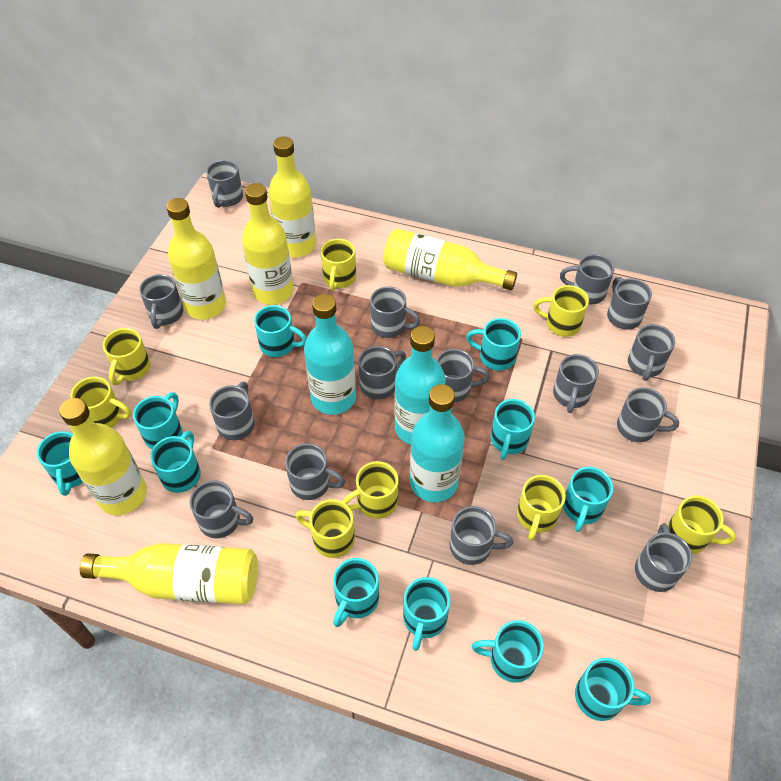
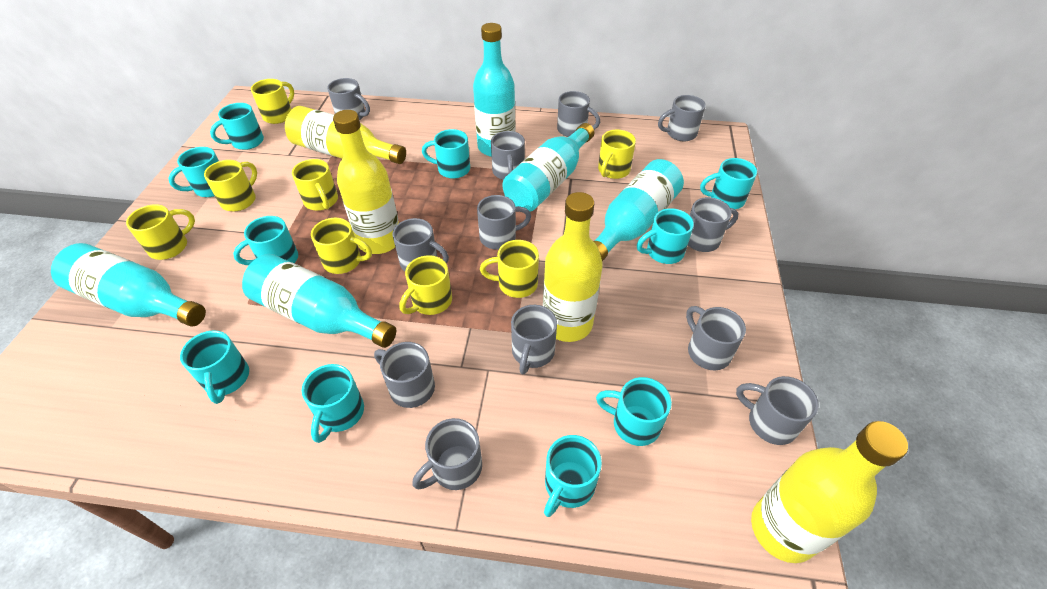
grey mug: [139,274,183,329] [189,480,253,538] [206,160,243,208] [209,382,255,440] [285,443,345,500] [358,346,406,399] [370,287,420,338] [436,349,490,402] [450,506,513,565] [553,354,599,413] [560,254,614,304] [607,277,652,330] [617,387,679,442] [628,324,675,381] [635,523,692,592] = 15 -> [327,78,370,120] [374,342,435,408] [393,218,449,271] [412,418,482,490] [477,195,531,249] [491,131,525,180] [511,305,557,375] [557,91,600,137] [658,95,706,141] [686,306,746,370] [688,197,739,252] [736,376,819,445] = 12
turquoise bottle: [304,294,356,415] [394,326,446,445] [410,384,465,502] = 3 -> [51,243,206,327] [242,254,396,348] [473,23,515,157] [502,123,594,212] [594,159,684,261] = 5
turquoise mug: [37,431,83,496] [133,392,182,449] [150,431,201,493] [254,305,307,357] [333,558,379,627] [403,577,450,651] [466,318,521,371] [472,620,544,683] [490,399,535,460] [563,467,613,532] [575,658,651,721] = 11 -> [168,147,219,197] [180,331,249,404] [210,103,264,150] [233,216,298,265] [302,364,364,443] [422,129,470,179] [544,435,602,517] [596,377,672,446] [637,208,694,264] [700,158,757,209] = 10
yellow bottle: [59,398,147,515] [80,543,258,604] [166,198,226,320] [242,183,294,305] [268,136,316,257] [383,229,517,290] = 6 -> [285,106,406,164] [333,110,399,254] [543,192,603,342] [751,421,908,563] = 4

